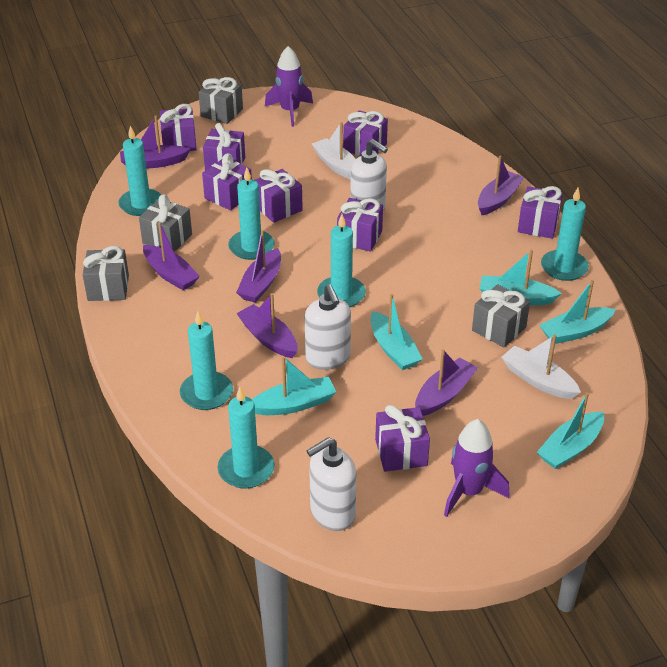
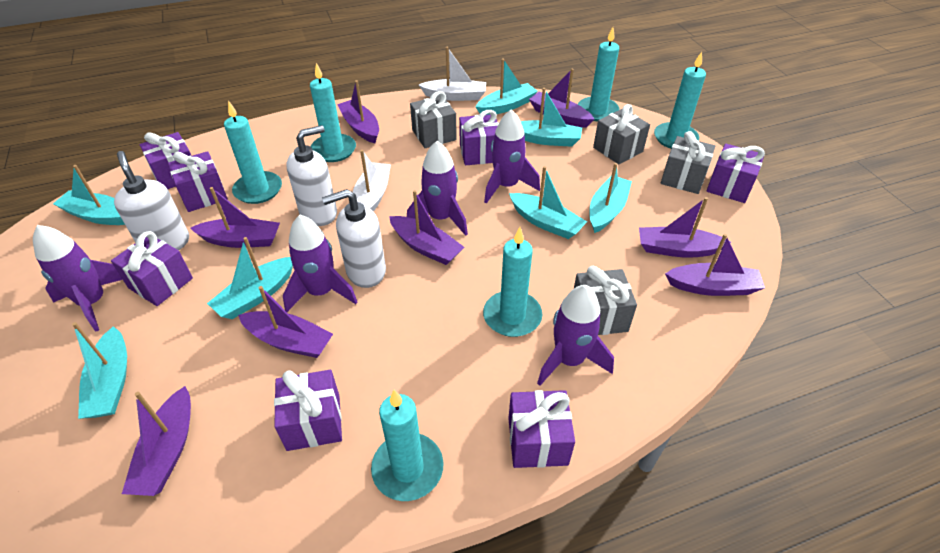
purple boat: [120,116,191,169] [143,222,200,290] [236,230,281,303] [236,293,298,358] [415,349,478,416] [478,156,524,215] = 6 -> [122,386,191,496] [190,187,280,248] [238,286,333,358] [337,80,379,143] [389,190,464,265] [529,69,594,128] [639,197,731,258] [665,234,765,296] = 8
purple gift: [160,104,197,151] [202,153,252,210] [203,123,245,170] [255,169,303,223] [337,198,383,251] [343,110,388,156] [375,405,430,472] [518,186,563,239] = 8 -> [111,231,193,306] [140,132,191,189] [168,151,228,212] [274,370,342,451] [459,110,499,165] [508,390,575,468] [706,144,765,203] = 7
purple rocket: [265,46,313,127] [444,419,510,517] = 2 -> [33,225,123,332] [283,215,357,312] [407,141,468,236] [484,109,540,204] [537,285,614,386] = 5
turquoise boat: [252,356,336,415] [370,294,423,370] [479,250,562,305] [537,392,604,469] [539,280,616,344] = 5 -> [53,165,125,225] [72,322,127,419] [207,237,293,319] [476,58,538,115] [509,166,587,239] [521,88,582,147] [589,163,632,233] = 7

